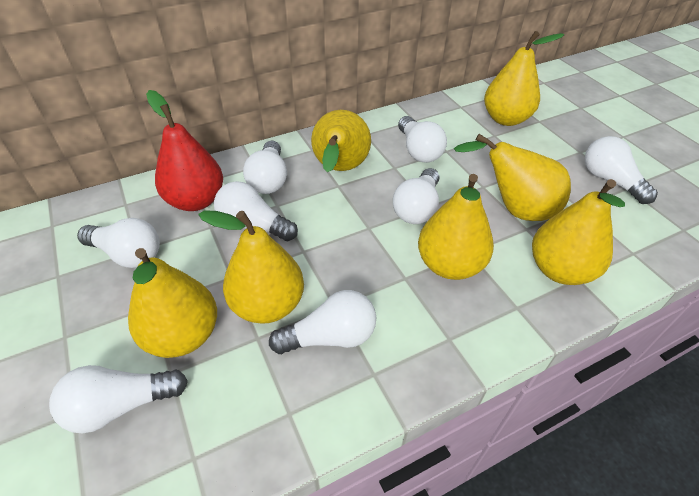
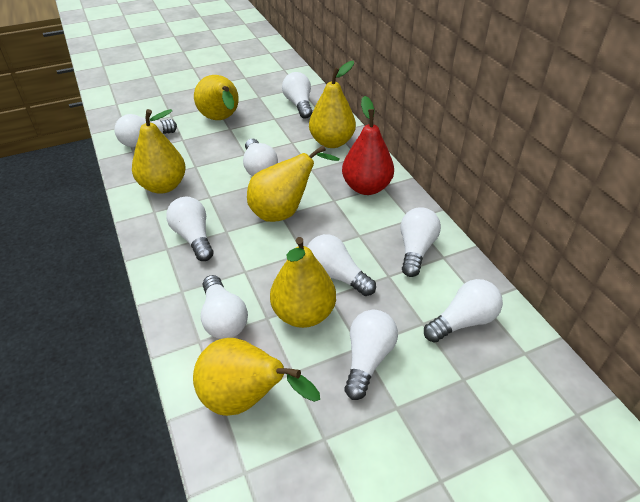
white light bulb: [49,365,188,433] [77,218,160,268] [214,181,298,241] [243,141,287,194] [269,290,376,354] [393,168,439,224] [398,116,447,163] [585,136,658,204] = 8 -> [114,114,177,147] [166,196,213,261] [201,275,248,339] [243,139,278,176] [282,72,312,119] [307,234,376,296] [344,310,398,400] [400,207,441,277] [424,279,503,342] = 9
yellow pear: [128,248,217,358] [198,210,304,324] [311,110,371,172] [418,174,494,280] [454,134,571,221] [484,31,564,126] [532,179,625,285] = 7 -> [132,109,186,194] [193,338,320,416] [194,75,239,120] [247,145,339,222] [270,237,336,328] [309,61,356,148] = 6

